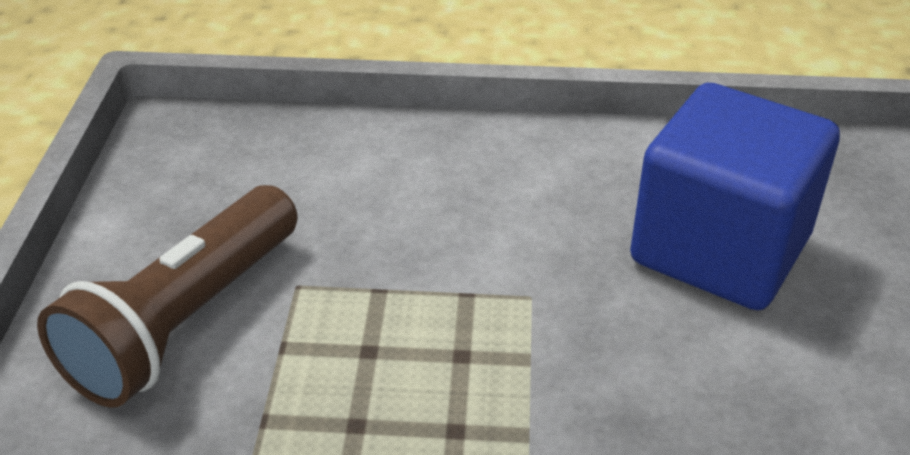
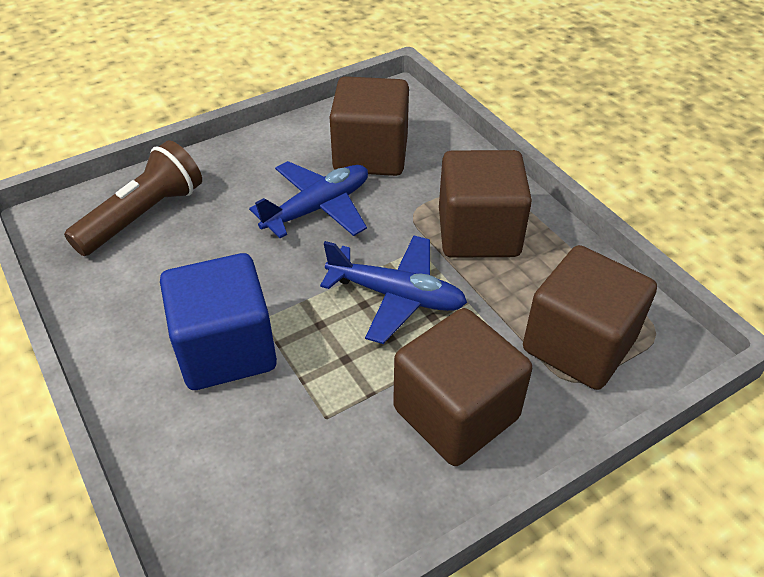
blue plane: none = 0 -> [249,161,368,238] [320,236,467,344] = 2
brown cube: none = 0 -> [330,76,409,176] [393,308,532,466] [439,150,532,258] [523,245,657,390] = 4

